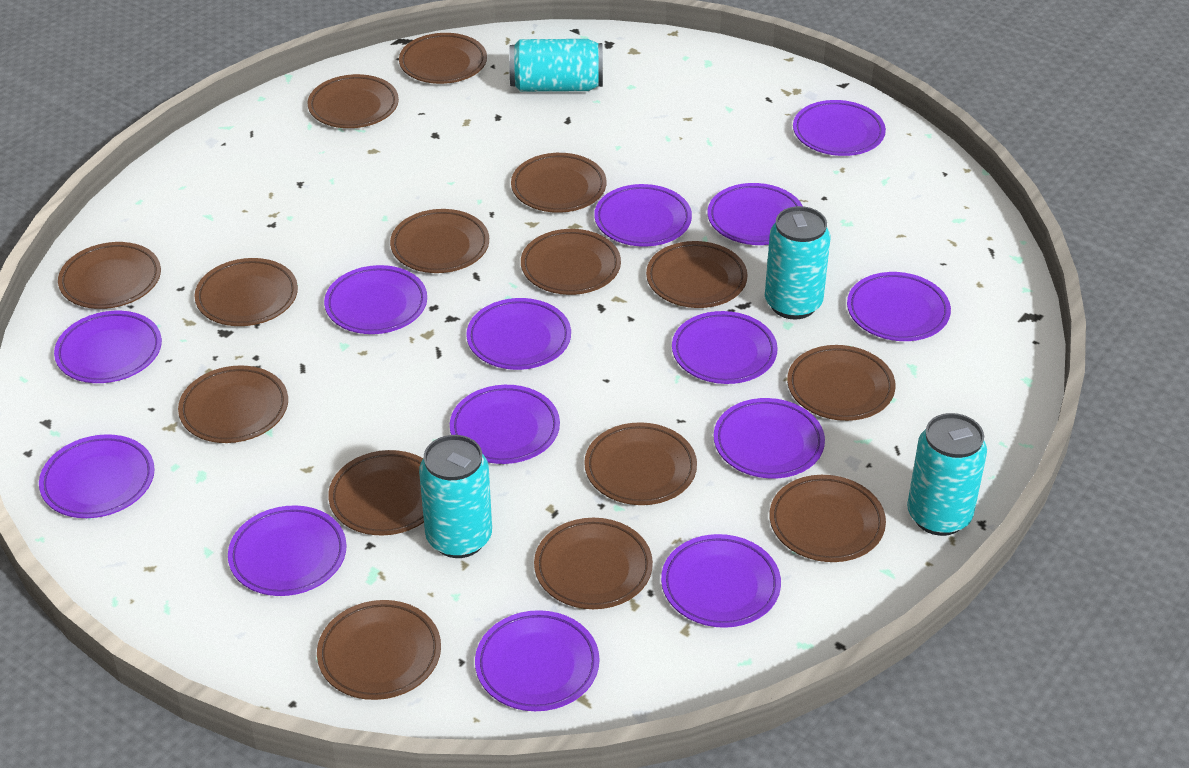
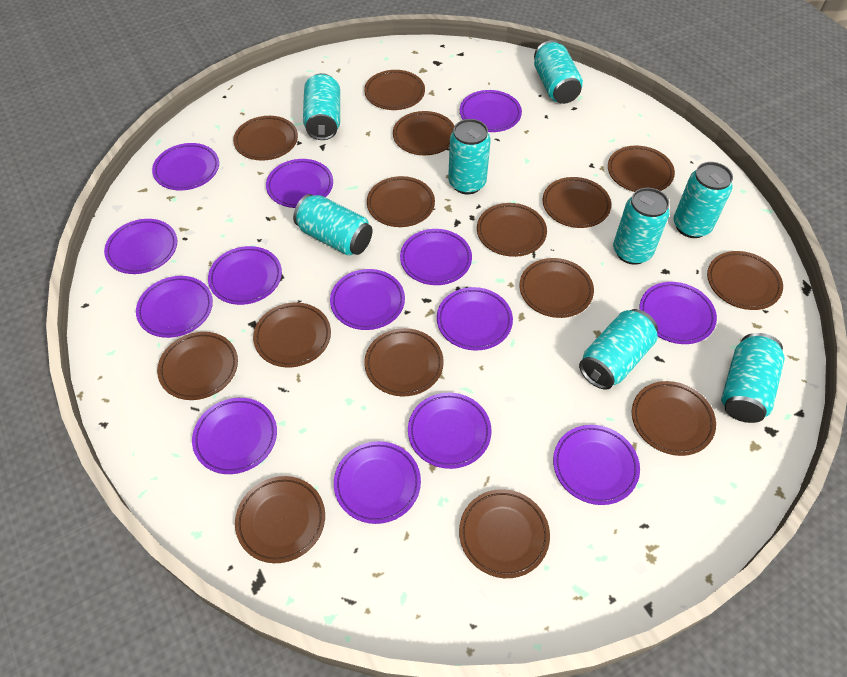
turquoise can: [419,435,492,558] [509,39,603,92] [765,206,831,320] [907,413,987,536] = 4 -> [293,194,372,256] [303,73,340,140] [448,119,491,194] [534,40,583,104] [579,309,658,390] [613,188,670,265] [674,162,733,238] [721,333,785,423] = 8

